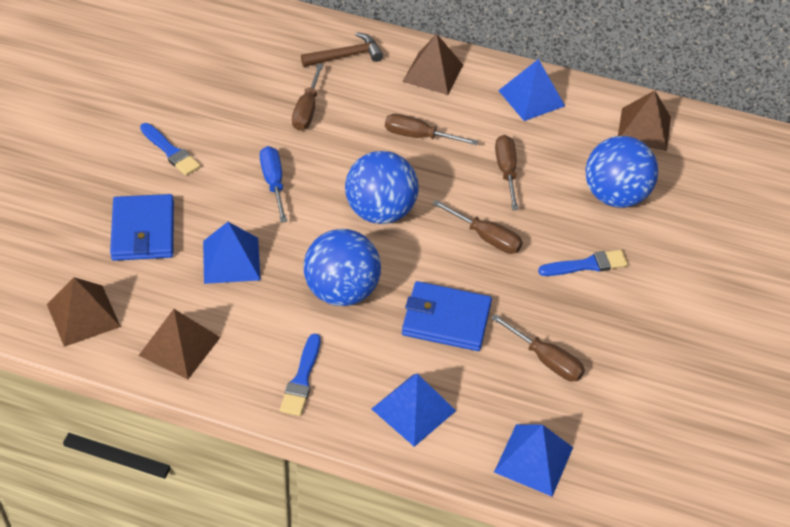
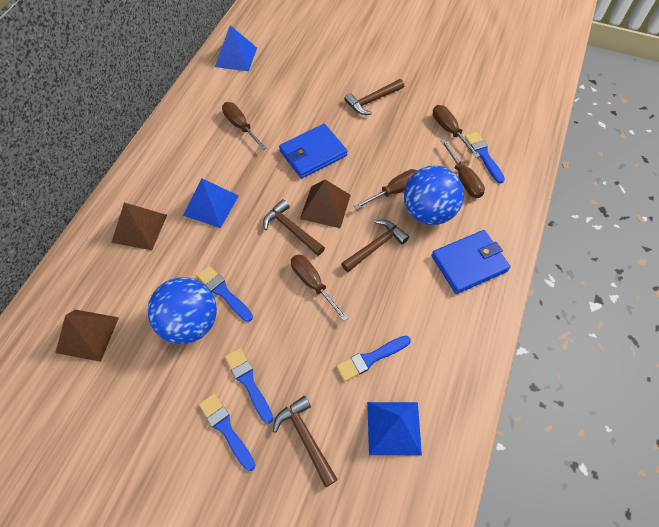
blue ball: [304,229,381,306] [345,151,419,224] [586,136,658,208] = 3 -> [147,277,217,344] [404,165,464,225] = 2
blue brush: [140,123,201,176] [280,333,321,416] [538,250,628,276] = 3 -> [197,266,253,322] [199,394,255,471] [225,348,273,424] [336,336,411,381] [465,132,505,183] = 5
blue pyramid: [203,222,261,284] [372,374,456,447] [494,424,573,497] [498,59,565,121] = 4 -> [183,178,239,228] [215,25,257,71] [367,402,422,455] = 3
blue screwdriver: [260,146,287,223] = 1 -> none = 0
brown hammer: [301,32,383,67] = 1 -> [263,199,325,256] [273,396,338,487] [341,220,409,272] [344,79,404,115] = 4
brown pyramid: [47,277,121,347] [138,309,220,379] [403,34,463,95] [618,90,671,151] = 4 -> [55,310,119,362] [111,202,167,250] [300,180,351,228] = 3

